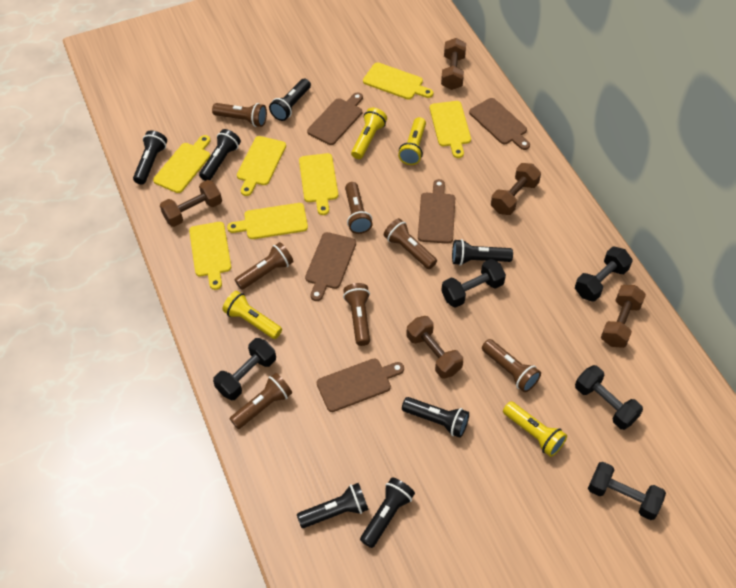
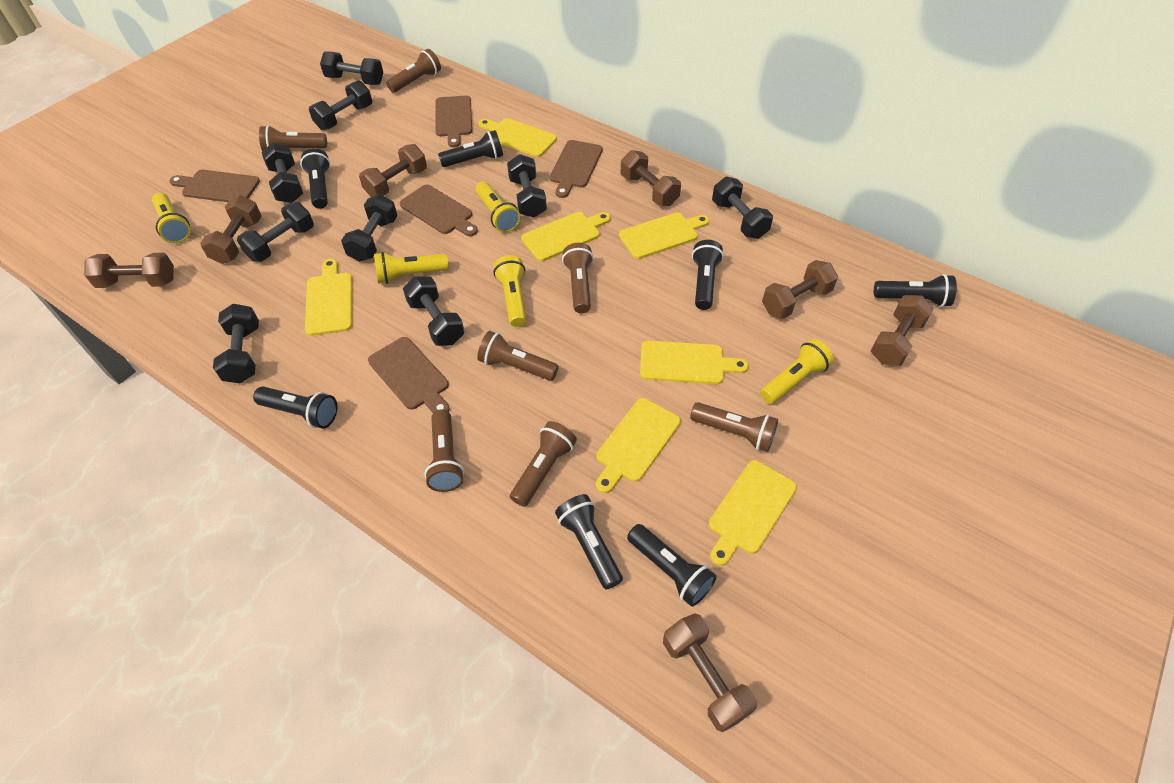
black dumbbell: [213,338,276,400] [441,259,506,308] [575,246,632,302] [575,365,643,430] [588,462,666,520] = 5 -> [213,304,259,383] [237,202,314,262] [262,142,303,203] [309,80,372,130] [320,51,383,85] [341,194,397,262] [403,276,464,346] [507,154,547,218] [712,177,773,239] = 9
brown dumbbell: [160,180,222,227] [406,316,463,379] [441,38,466,90] [491,163,541,215] [601,285,646,348] = 5 -> [84,253,174,288] [200,195,261,264] [359,144,427,197] [621,150,681,206] [663,614,757,732] [762,260,838,319] [871,295,934,366] = 7
yellow flashlight: [222,291,282,339] [351,107,387,159] [398,117,426,165] [503,401,567,457] = 4 -> [152,193,190,243] [374,252,449,284] [475,182,521,233] [493,255,527,327] [760,339,834,404] = 5

